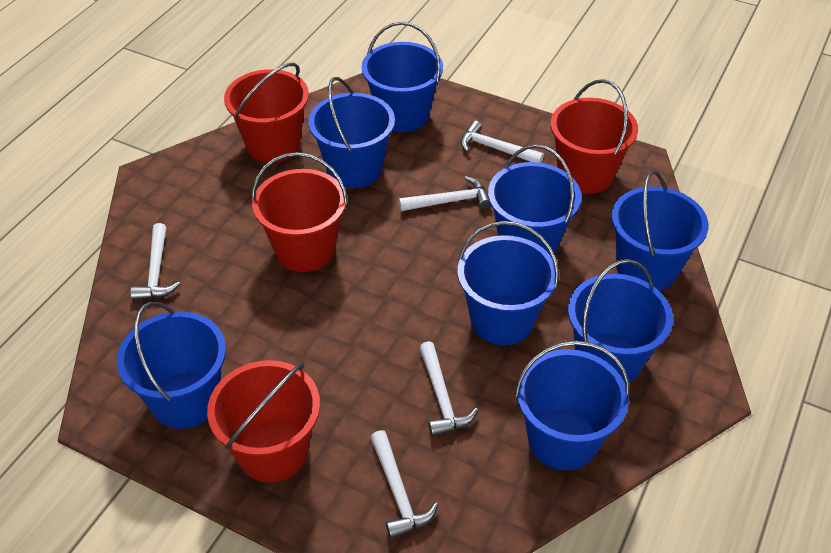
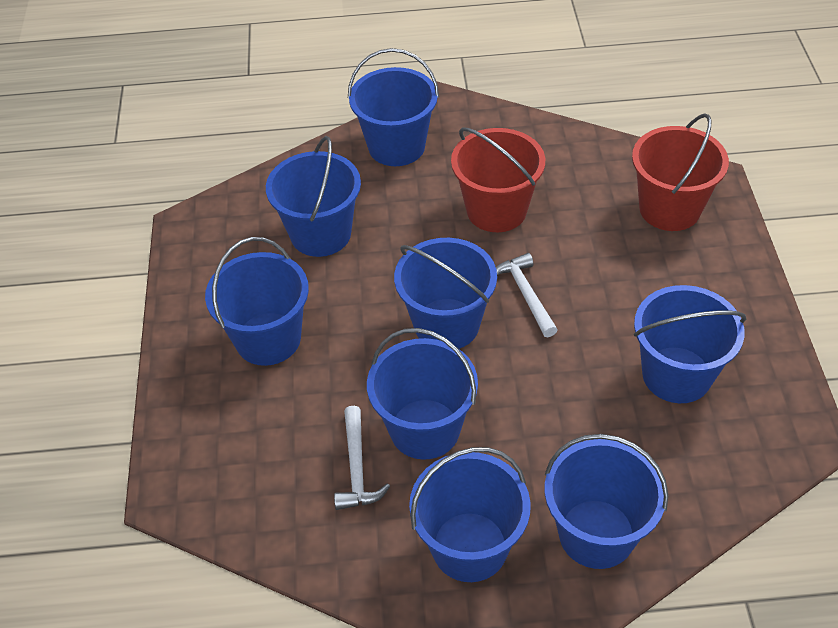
red bucket: [207,360,320,483] [224,63,309,163] [251,152,348,272] [551,79,638,194] = 4 -> [451,127,545,232] [632,113,729,231] = 2
white hammer: [130,223,180,301] [370,430,438,539] [399,176,491,211] [419,341,478,437] [461,120,544,163] = 5 -> [334,406,390,510] [496,253,558,337] = 2

